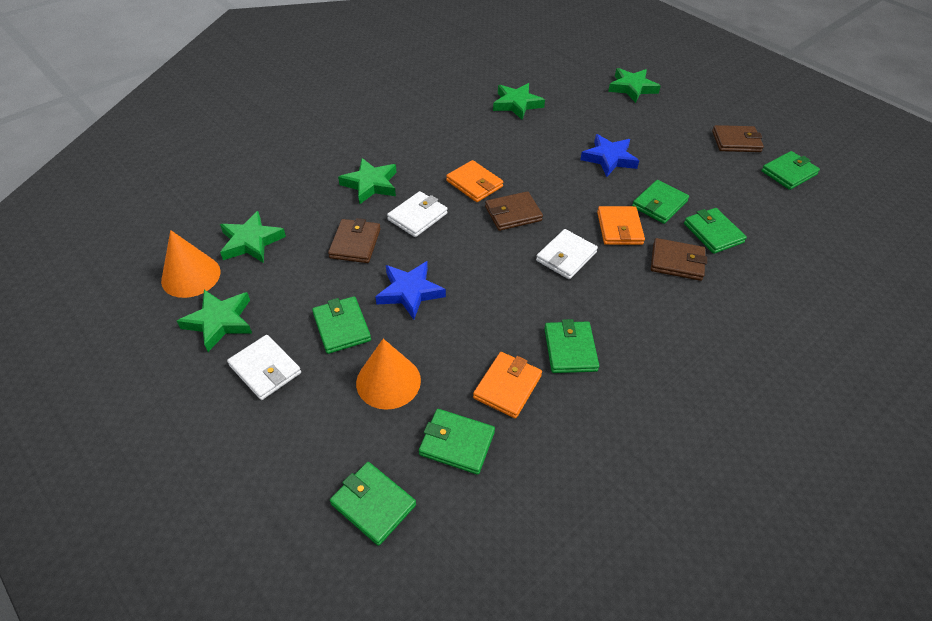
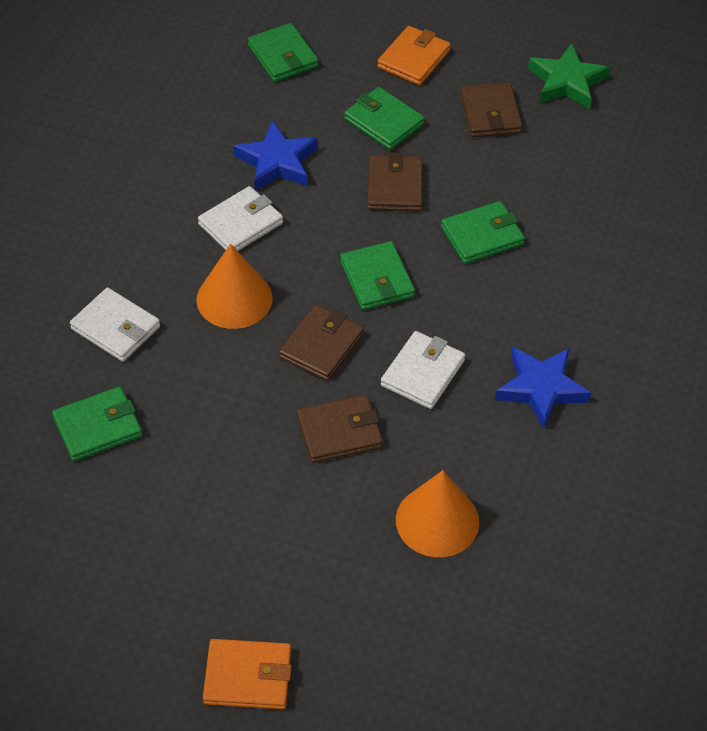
green star: [177,290,252,352] [220,211,286,263] [338,158,397,204] [493,83,545,120] [608,68,661,103] = 5 -> [528,43,610,109] = 1
green wallet: [312,296,371,354] [330,462,416,546] [419,409,495,475] [544,319,599,373] [632,180,689,224] [684,208,747,254] [761,151,820,190] = 7 -> [52,386,142,461] [248,23,319,82] [340,241,415,310] [344,87,425,150] [441,201,525,264] = 5
orange wallet: [446,160,503,202] [473,352,542,419] [597,206,645,245] = 3 -> [203,639,292,710] [377,26,451,85] = 2

